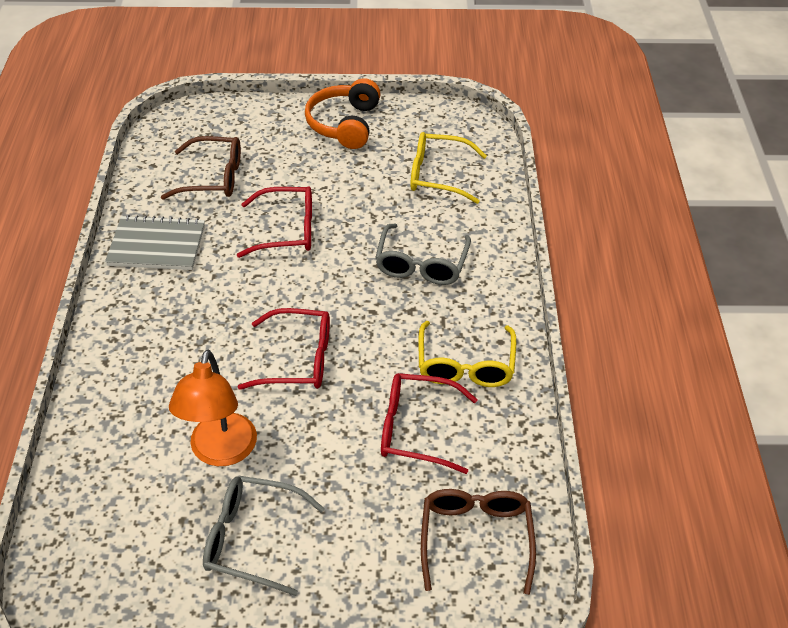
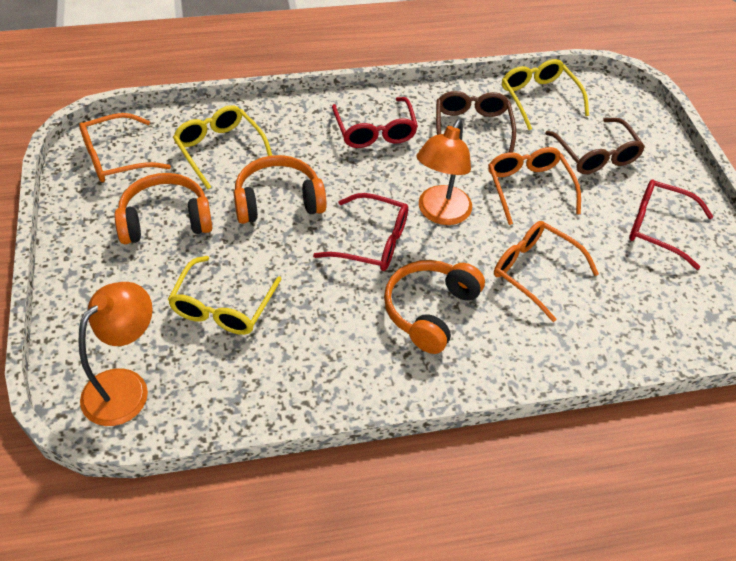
grey glasses: [203,476,325,596] [375,223,471,285] = 2 -> none = 0
grey notebook: [105,215,205,270] = 1 -> none = 0
orange glasses: none = 0 -> [79,113,171,182] [488,147,581,225] [494,221,599,322] = 3
orange headphones: [305,78,381,149] = 1 -> [115,173,213,244] [234,155,327,224] [384,260,485,354] = 3
orange lamp: [169,350,257,466] = 1 -> [79,282,153,426] [417,119,472,225] = 2
yellow glasses: [410,132,487,204] [419,321,516,387] = 2 -> [168,256,281,335] [173,105,272,189] [502,59,589,130] = 3

